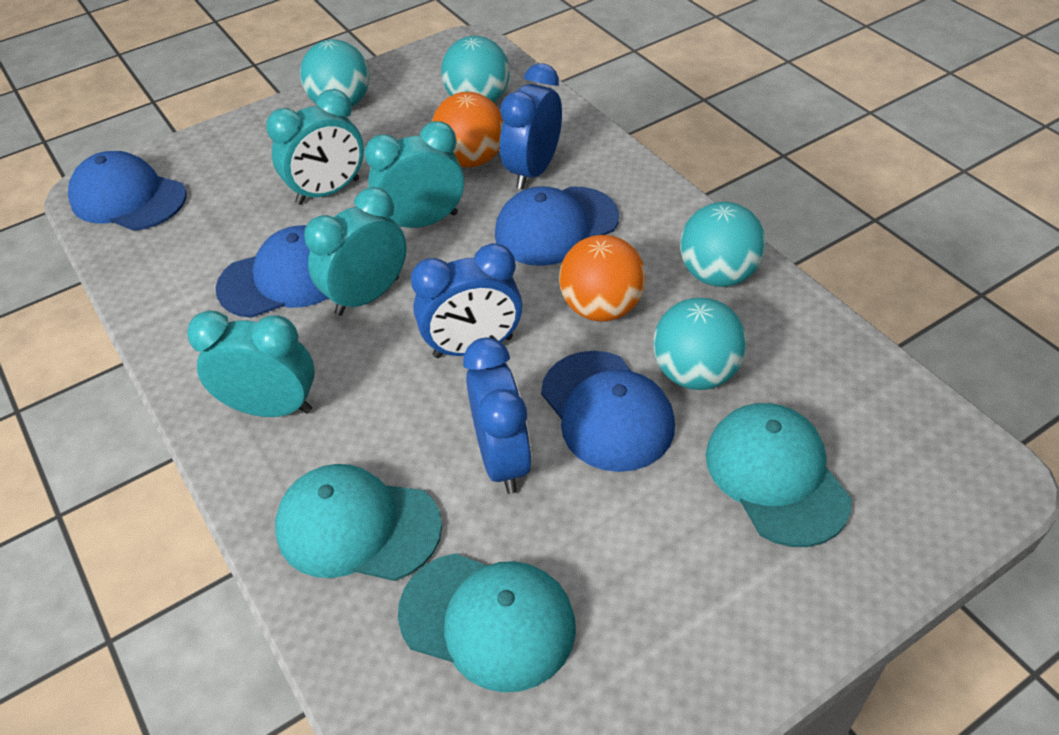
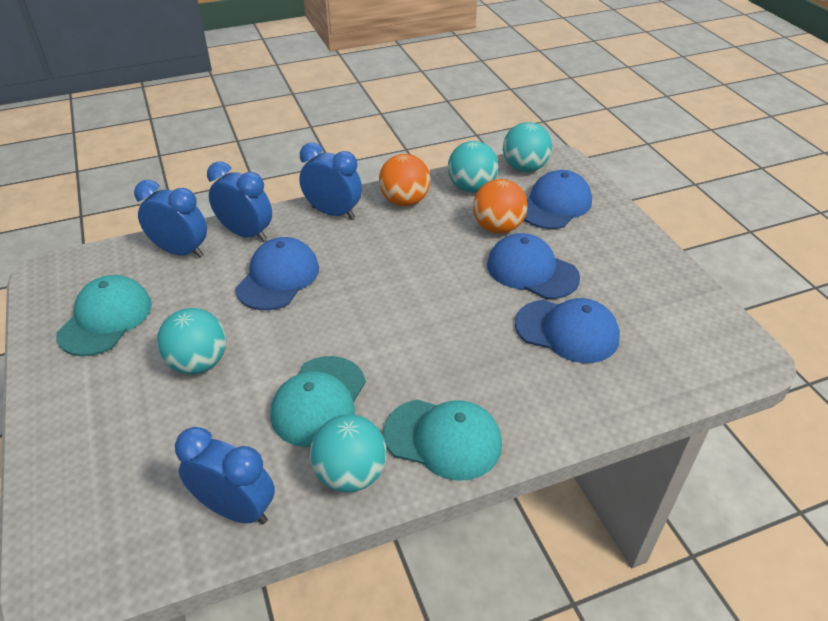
blue clock: [411,243,522,358] [463,337,532,494] [500,63,562,189] = 3 -> [134,180,207,258] [175,427,275,524] [207,161,272,242] [299,143,362,220] = 4
turquoise clock: [187,310,315,417] [266,89,364,205] [304,187,407,316] [364,121,464,228] = 4 -> none = 0

